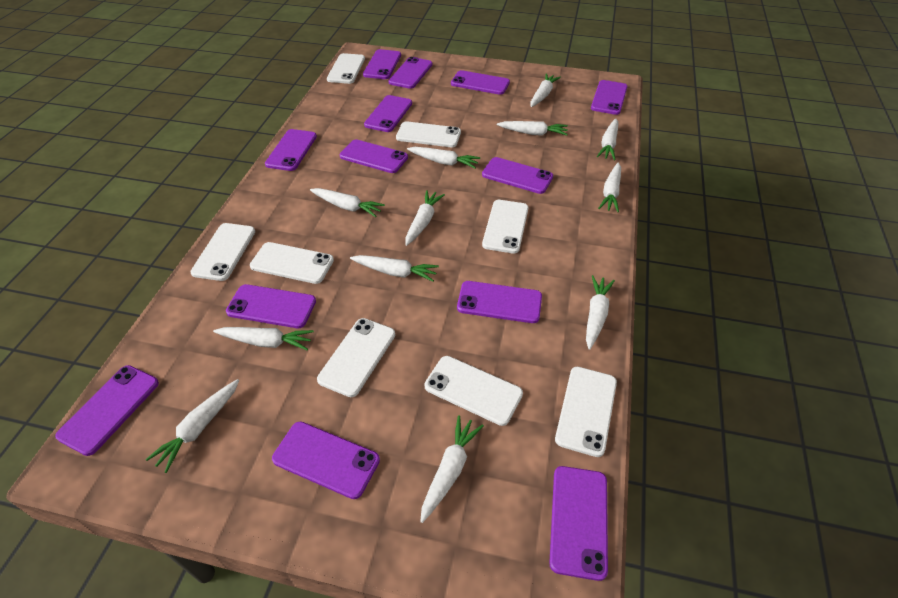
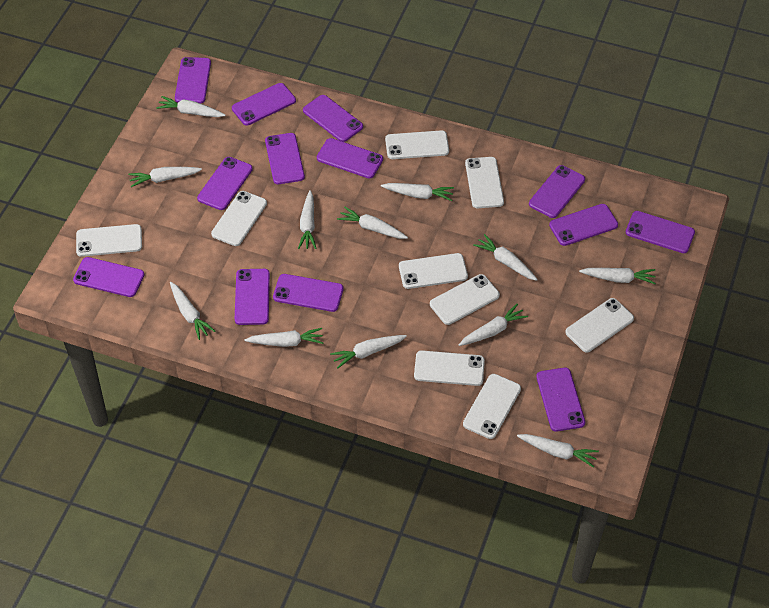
white phone: [190,223,255,281] [250,242,334,284] [317,318,395,397] [327,53,365,84] [396,121,461,147] [425,356,523,426] [482,200,529,254] [555,367,617,457] = 8 -> [76,224,142,257] [211,191,267,246] [385,130,449,159] [399,253,468,289] [414,350,485,386] [430,274,500,325] [463,374,521,439] [465,157,504,208] [565,298,634,353] = 9

